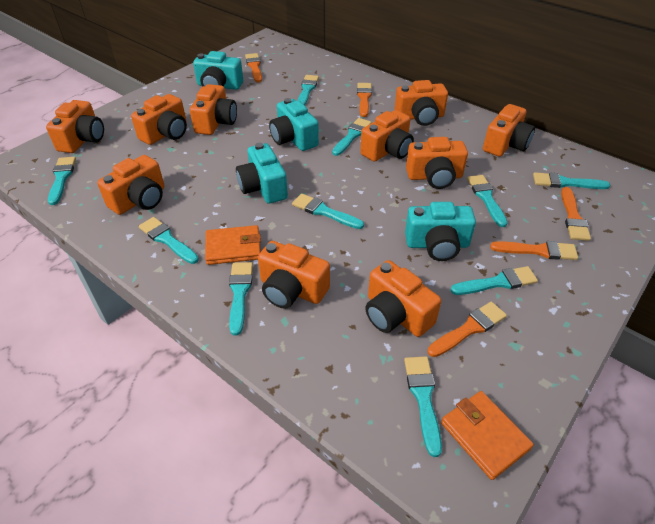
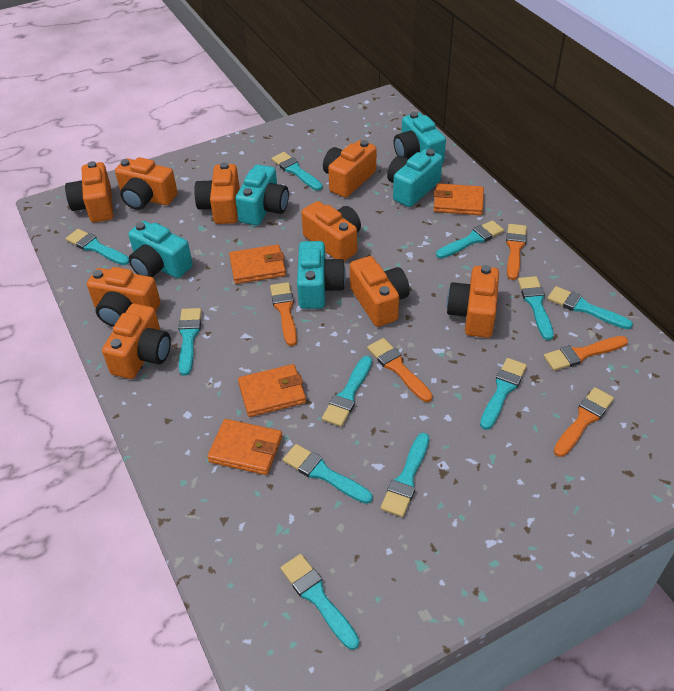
orange camera: [46,100,104,153] [97,155,165,215] [131,94,187,145] [190,84,237,135] [258,241,330,309] [360,110,414,162] [365,260,441,337] [394,80,448,126] [406,137,468,189] [483,104,535,157] = 10 -> [65,161,113,222] [87,267,160,327] [102,304,171,379] [115,157,177,210] [194,162,240,224] [301,201,361,261] [323,140,376,198] [350,256,410,327] [447,265,499,338] = 9
orange wallet: [205,225,261,265] [441,391,534,480] = 2 -> [207,419,282,475] [229,244,286,284] [238,364,306,417] [434,183,484,215] = 4
turquoise brush: [48,157,76,205] [139,217,199,264] [229,262,253,336] [292,193,364,229] [297,75,319,105] [332,118,372,156] [404,356,442,457] [450,266,538,295] [467,175,508,227] [533,172,610,189] = 10 -> [66,229,129,265] [178,308,202,376] [271,152,323,191] [281,554,359,650] [283,444,373,504] [322,356,372,427] [381,433,429,517] [436,220,504,259] [480,358,527,430] [518,276,554,340] [547,286,633,329] = 11
turquoise camera: [193,51,243,90] [236,143,288,204] [269,98,319,151] [405,202,476,261] = 4 -> [128,221,193,278] [235,165,289,225] [297,241,346,309] [387,149,443,207] [393,112,446,163] = 5

